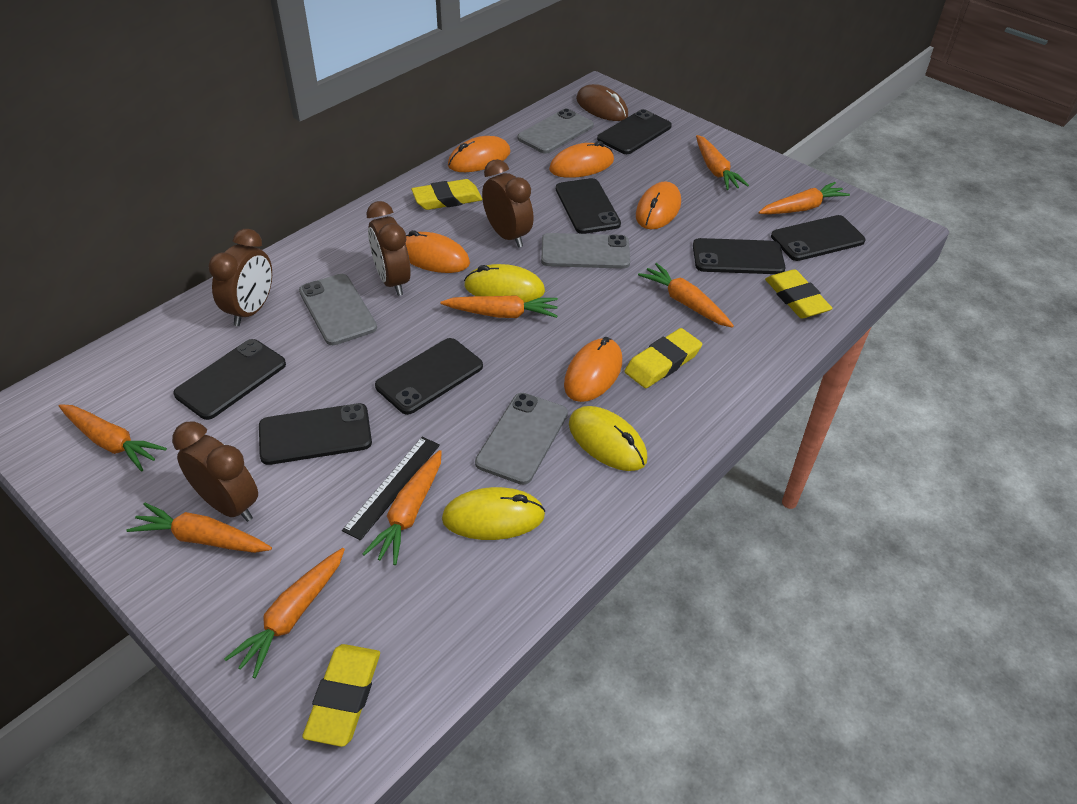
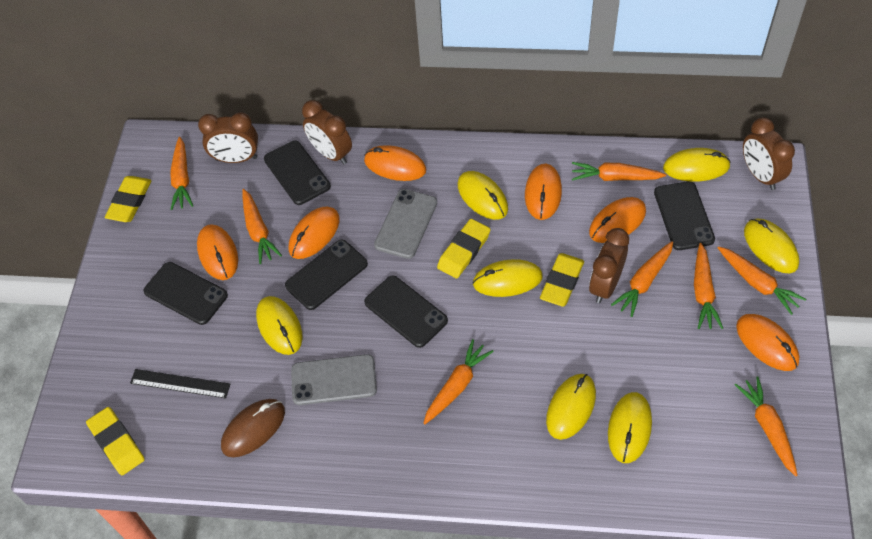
black phone: [173,339,286,420] [259,403,372,465] [375,338,483,415] [556,178,621,234] [597,109,672,154] [693,238,785,274] [771,215,865,261] = 7 -> [143,262,228,325] [264,140,331,205] [285,240,368,310] [364,276,448,348] [654,181,715,250] = 5
grey phone: [299,274,377,345] [475,393,568,485] [517,108,594,154] [541,233,630,269] = 4 -> [291,354,377,405] [374,189,437,259] = 2
orange mouse: [406,230,470,273] [448,136,511,172] [549,141,614,178] [564,337,622,402] [636,181,681,229] = 5 -> [197,224,238,280] [288,207,340,259] [364,145,426,181] [525,164,562,220] [589,197,646,243] [736,314,799,371] = 6
yellow mouse: [442,487,545,540] [464,264,545,303] [569,406,647,471] = 3 -> [256,296,303,355] [458,171,508,220] [473,259,543,297] [546,374,596,440] [608,392,652,463] [663,148,731,182] [744,219,799,273] = 7

